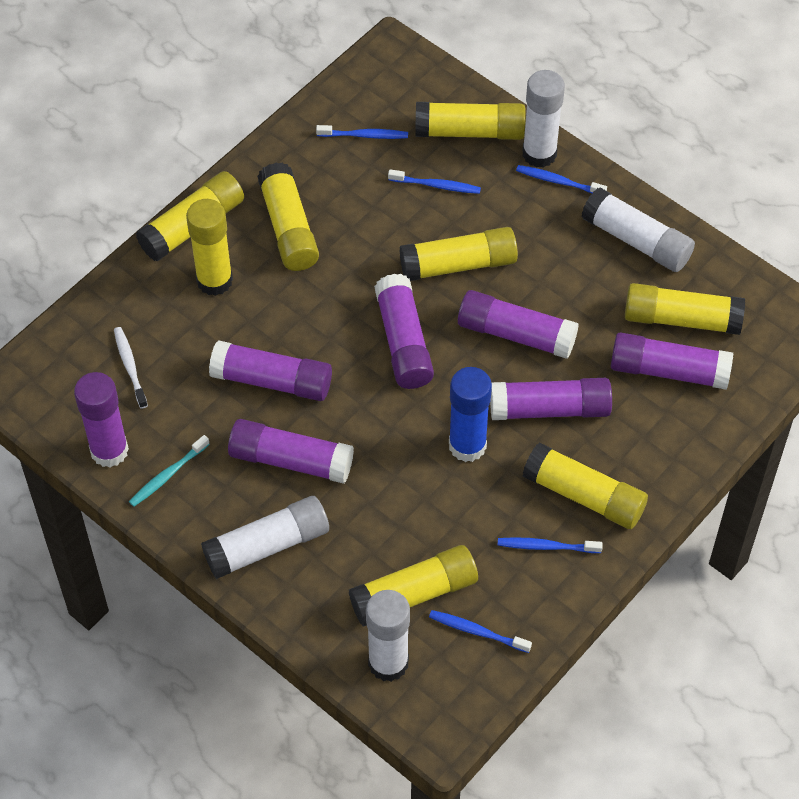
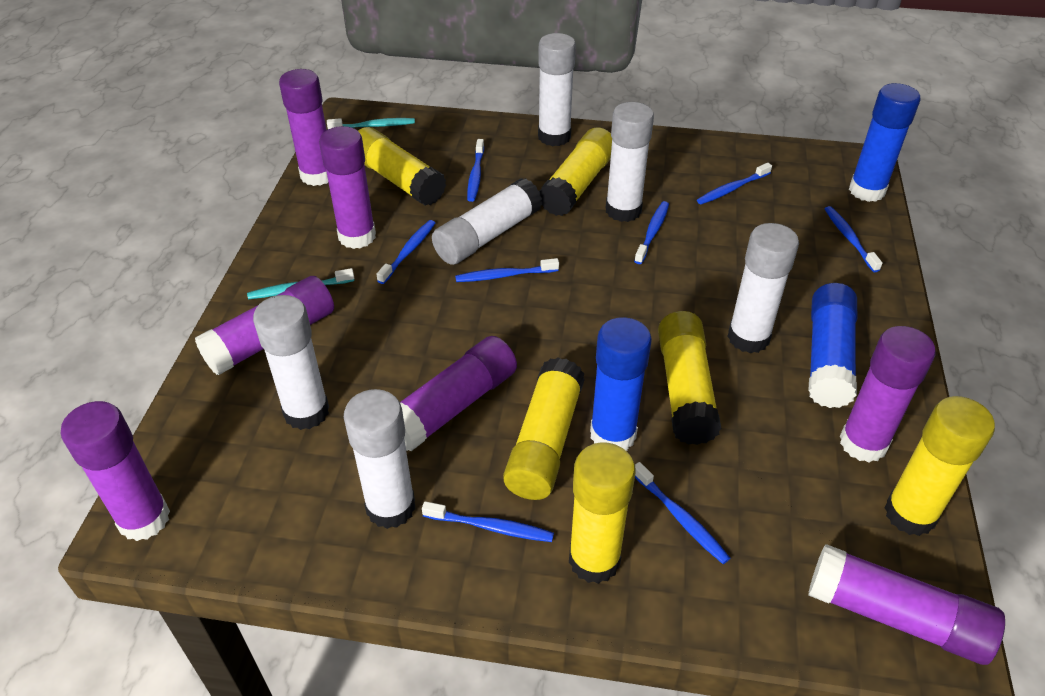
blue glue stick: [449,367,492,462] = 1 -> [590,317,652,451] [809,283,857,408] [849,83,920,202] = 3
blue toothbrush: [316,125,408,139] [388,169,481,194] [429,610,532,653] [498,537,603,553] [516,165,607,193] = 5 -> [376,220,435,284] [422,501,554,542] [455,258,559,282] [467,139,484,202] [634,201,669,264] [635,462,730,564] [697,163,772,204] [825,206,883,272] = 8
turquoise toothbrush: [129,435,210,507] = 1 -> [247,268,354,299] [327,118,415,129] = 2
white glue stick: [201,496,329,579] [366,590,410,682] [522,70,565,168] [582,188,695,272] = 4 -> [253,295,329,430] [344,389,416,529] [432,178,542,265] [538,33,576,146] [606,102,654,222] [727,223,799,353] = 6
white toothbrush: [114,327,148,409] = 1 -> none = 0
yellow glue stick: [136,171,244,262] [186,199,233,296] [257,163,319,271] [349,545,478,626] [399,227,518,281] [415,102,526,140] [523,442,648,529] [625,283,745,335] = 8 -> [358,127,446,206] [503,358,585,500] [539,127,612,216] [569,442,636,584] [658,311,722,445] [885,396,995,536] = 6

